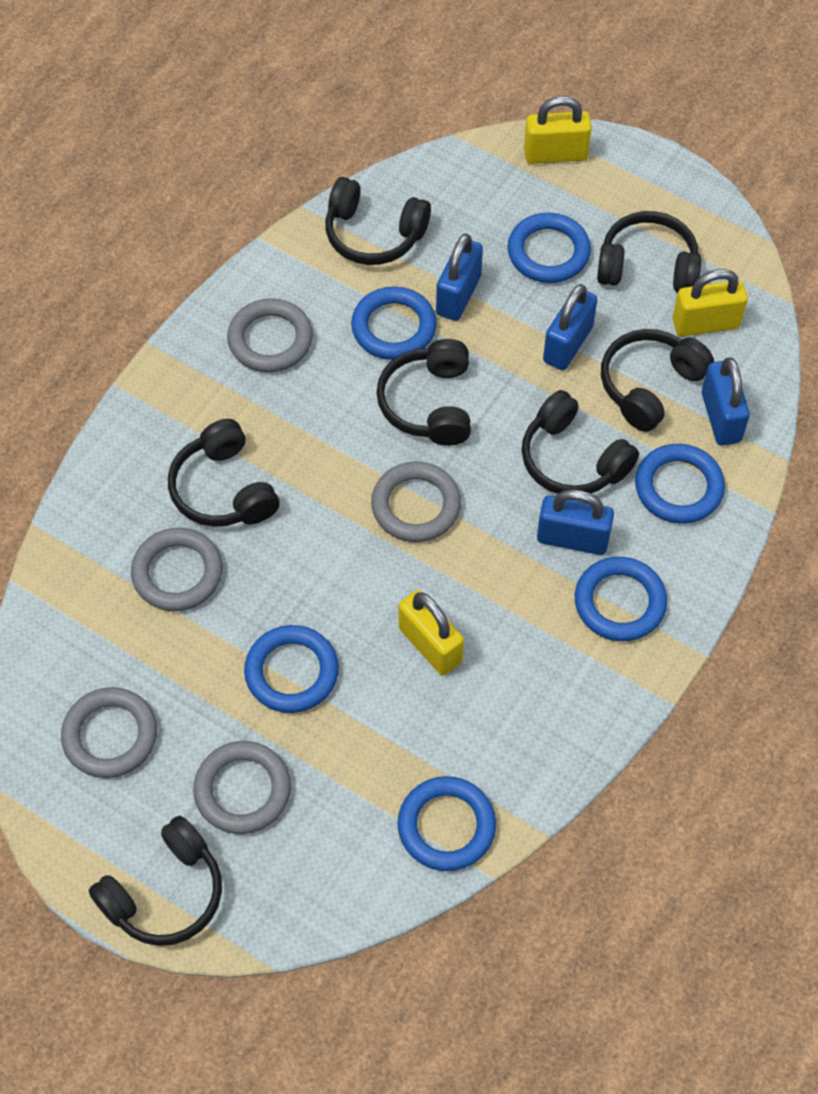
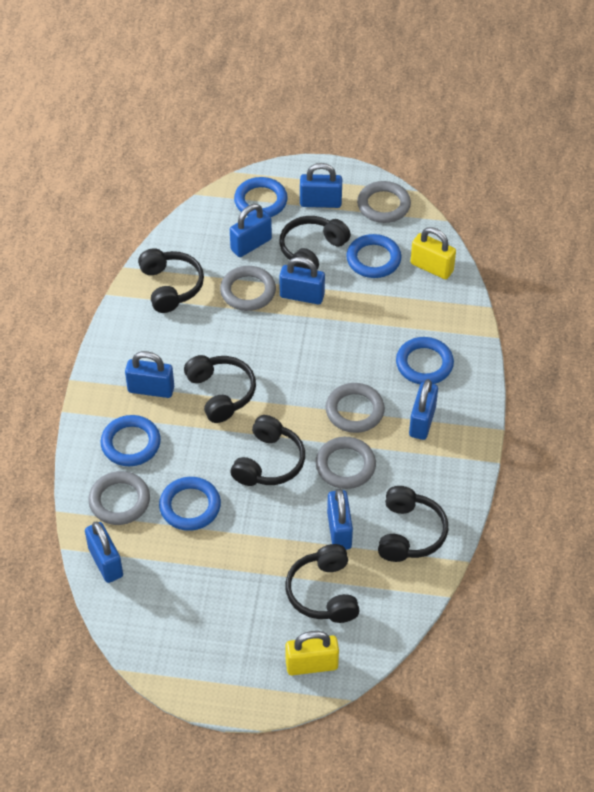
black headphones: [89,816,222,946] [168,419,280,527] [325,177,431,265] [376,339,471,446] [522,390,639,494] [597,211,701,292] [601,329,714,432] = 7 -> [138,248,204,313] [184,355,256,423] [230,415,305,486] [279,216,351,269] [285,544,360,623] [378,486,448,562] = 6
blue padlock: [436,233,483,321] [537,489,614,555] [543,284,598,370] [702,357,750,446] = 4 -> [85,522,123,583] [125,351,174,398] [230,204,272,257] [279,257,325,304] [300,163,342,208] [327,488,353,550] [409,379,438,440] = 7
blue ring: [244,625,339,713] [351,286,437,360] [397,776,496,871] [507,213,591,283] [575,557,667,641] [635,444,725,524] = 6 -> [101,415,161,466] [159,477,221,531] [234,177,288,217] [346,234,402,278] [396,337,454,384] = 5
yellow padlock: [398,590,464,676] [524,96,592,164] [673,269,748,337] = 3 -> [285,631,339,675] [410,227,456,279] = 2

